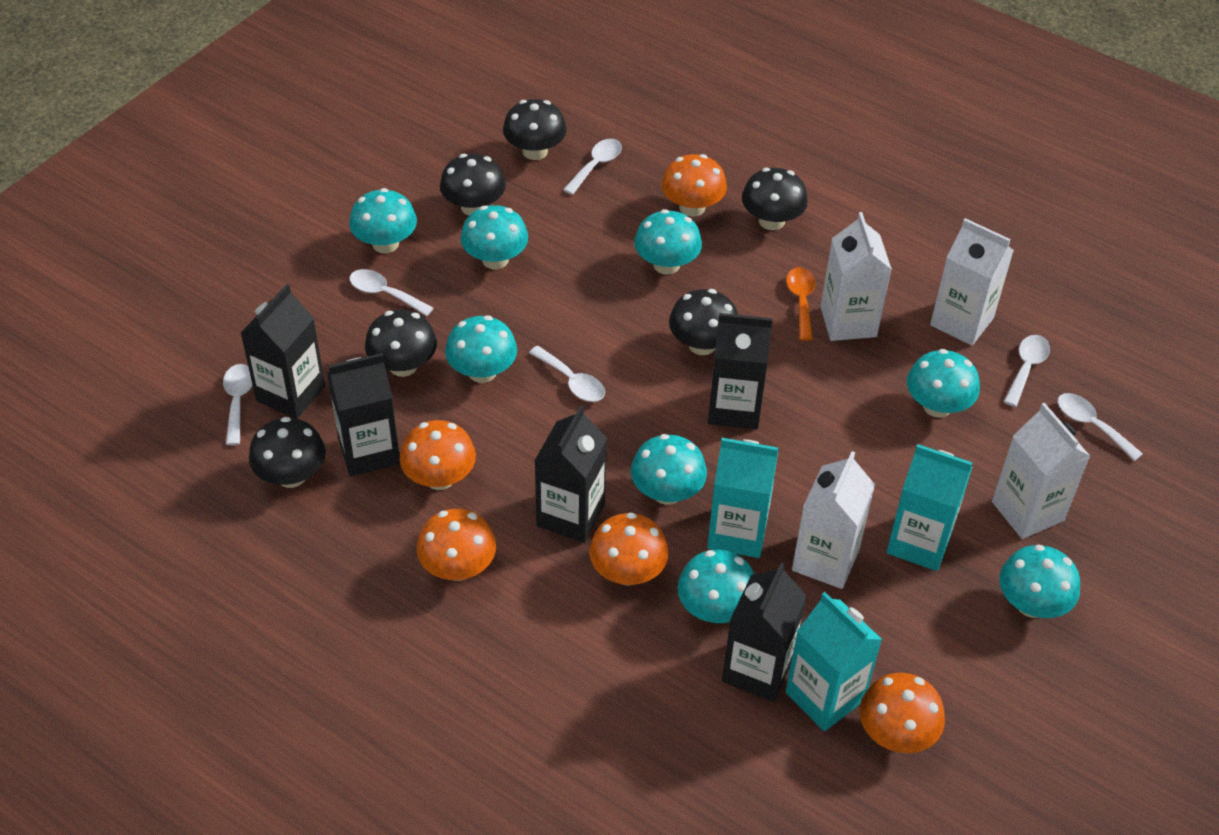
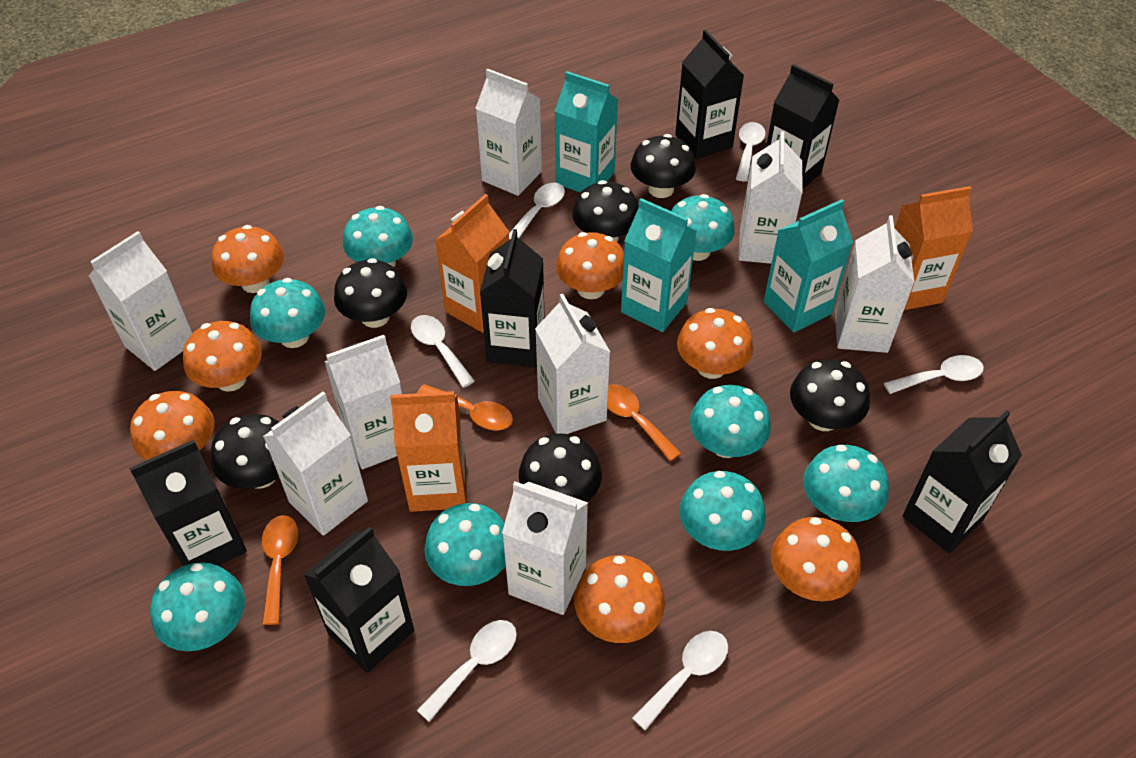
black carton: [240,284,325,419] [327,353,400,476] [535,405,607,543] [708,313,773,429] [722,562,807,702] = 5 -> [129,440,247,566] [303,526,414,673] [480,229,545,367] [675,30,744,159] [766,64,840,189] [902,410,1022,553] = 6
orange carton: none = 0 -> [390,391,467,512] [435,194,509,333] [895,186,973,310] = 3
orange mushroom: [400,420,476,490] [416,509,496,581] [589,513,669,586] [661,154,727,217] [859,673,945,753] = 5 -> [130,391,214,460] [183,321,262,392] [211,225,284,293] [556,232,624,299] [574,555,665,643] [677,308,753,379] [771,517,861,601] = 7
orange spoon: [786,267,815,341] = 1 -> [262,515,298,625] [417,384,513,431] [607,384,681,461] = 3
white carton: [792,451,875,589] [820,212,892,341] [930,218,1014,346] [992,403,1090,539] = 4 -> [89,231,193,371] [263,392,368,536] [324,335,402,469] [475,69,542,196] [502,482,588,615] [535,294,610,434] [739,131,802,264] [835,215,914,353] = 8

